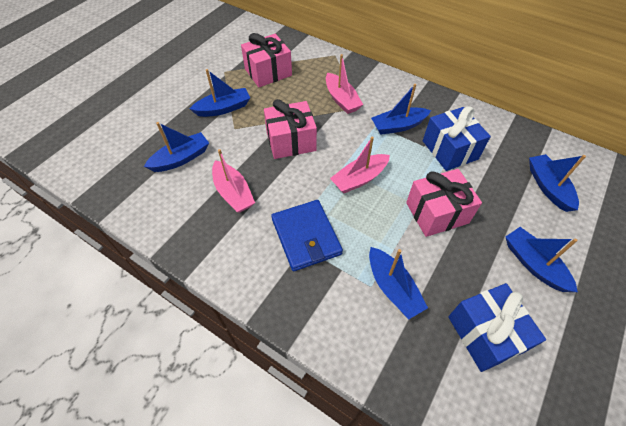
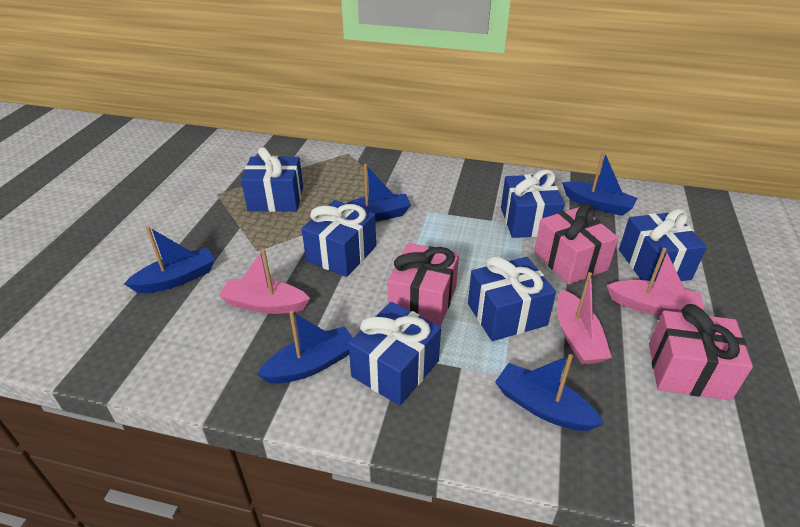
blue boat: [144,122,209,172] [189,69,250,117] [369,247,428,319] [371,84,431,135] [505,227,578,292] [529,154,586,212] = 6 -> [124,226,215,293] [257,311,353,384] [345,164,411,222] [495,354,604,431] [562,150,637,216] = 5
blue gift: [423,106,491,171] [448,283,546,372] = 2 -> [241,147,303,212] [302,200,376,277] [348,302,441,406] [468,256,556,341] [501,170,565,238] [619,209,707,281] = 6
blue wallet: [271,200,343,272] = 1 -> none = 0

